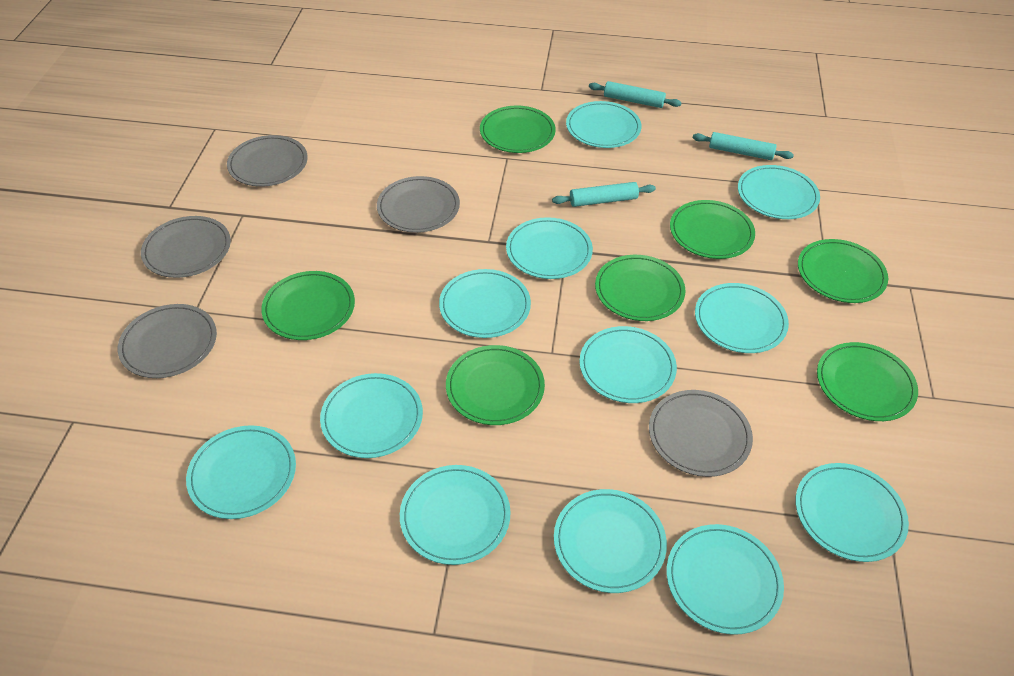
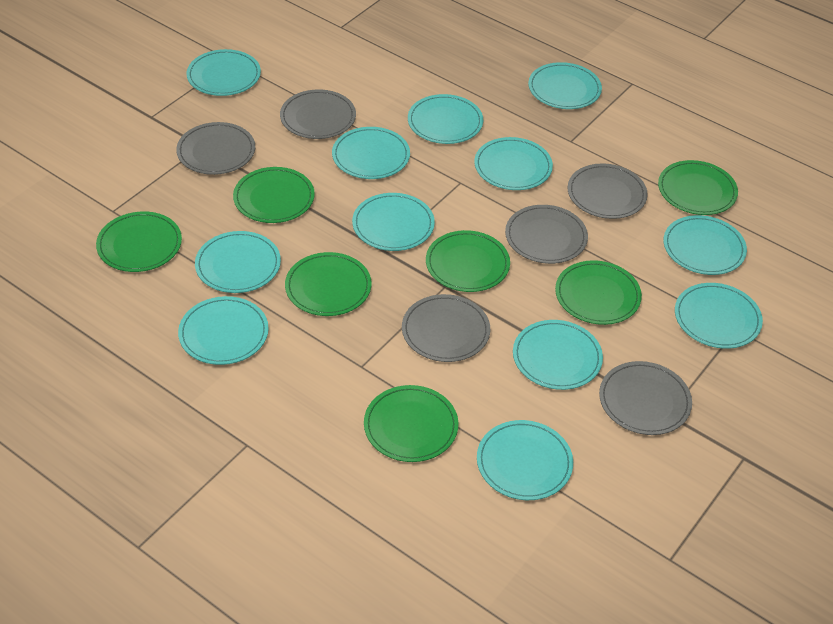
grey plate: [118,304,217,378] [141,216,231,278] [227,135,308,187] [377,176,460,233] [649,390,753,477] = 5 -> [176,122,255,175] [280,89,356,139] [402,294,490,362] [505,205,588,264] [567,163,648,219] [599,361,692,435] = 6
turquoise rolling pin: [552,182,656,207] [589,81,682,108] [692,132,794,160] = 3 -> none = 0

